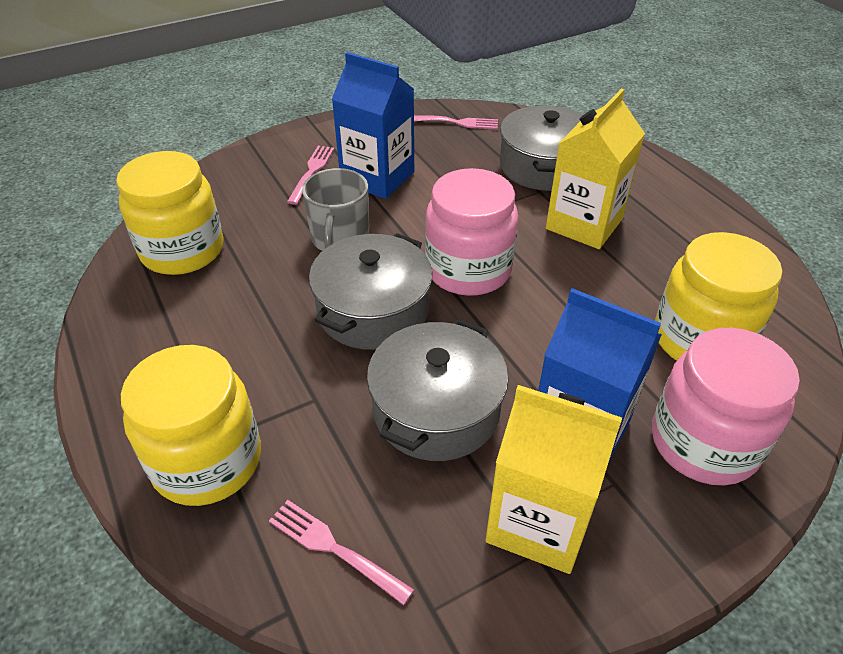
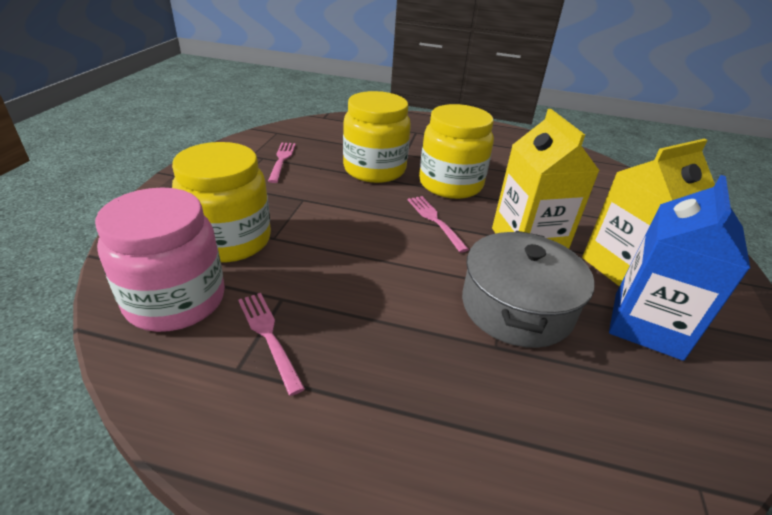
blue carton: [332,52,414,199] [538,288,662,464] = 2 -> [609,175,751,361] = 1
grey mug: [302,168,369,251] = 1 -> none = 0
grey pot: [309,233,432,350] [367,319,509,461] [500,105,583,191] = 3 -> [462,231,595,348] = 1
pink jar: [425,168,518,296] [652,328,800,485] = 2 -> [95,187,225,332] = 1

